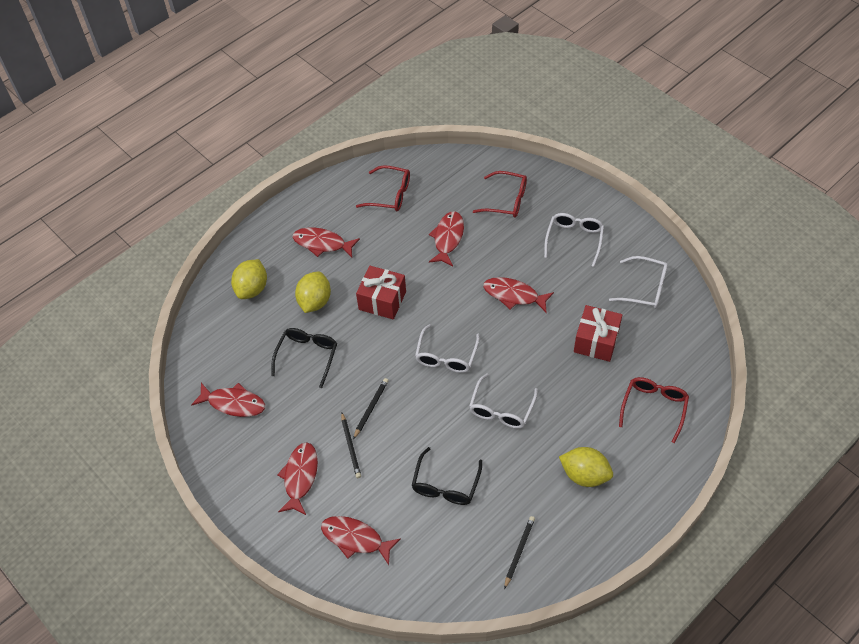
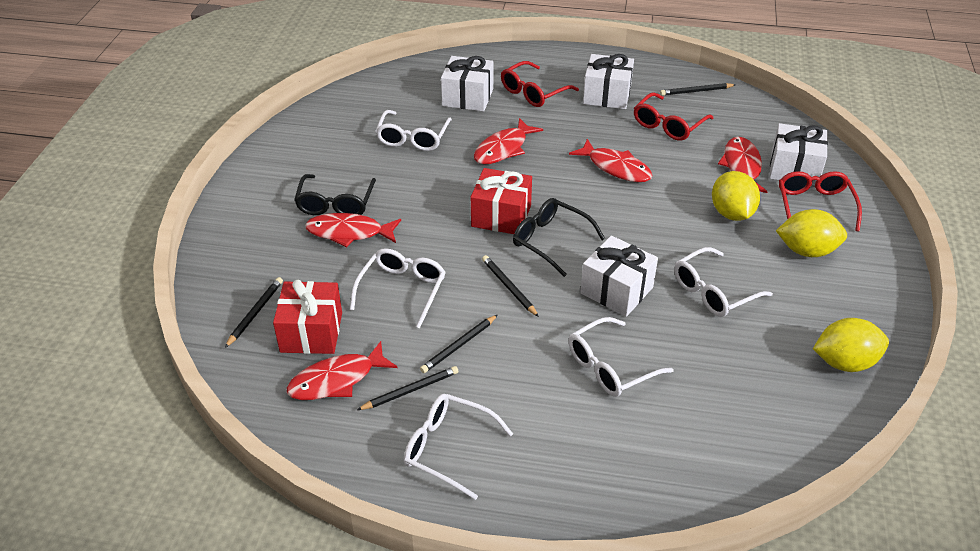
black pencil: [341,413,361,478] [353,378,389,439] [504,516,535,589] = 3 -> [225,277,283,348] [357,366,459,410] [420,315,497,373] [482,255,539,317] [660,83,736,96] = 5
red fish: [191,383,265,417] [277,442,318,515] [293,228,360,257] [321,516,401,565] [429,211,464,266] [483,277,554,312] = 6 -> [287,341,398,400] [305,213,401,248] [474,118,543,164] [569,139,653,182] [718,137,768,193] = 5
white gift: none = 0 -> [441,56,493,111] [580,236,658,317] [583,54,634,109] [769,123,828,186] = 4
white glasses: [415,324,480,373] [469,374,538,429] [544,213,604,267] [609,256,668,309] = 4 -> [350,248,446,328] [375,110,452,151] [404,394,513,500] [568,317,674,397] [674,247,773,317] = 5

